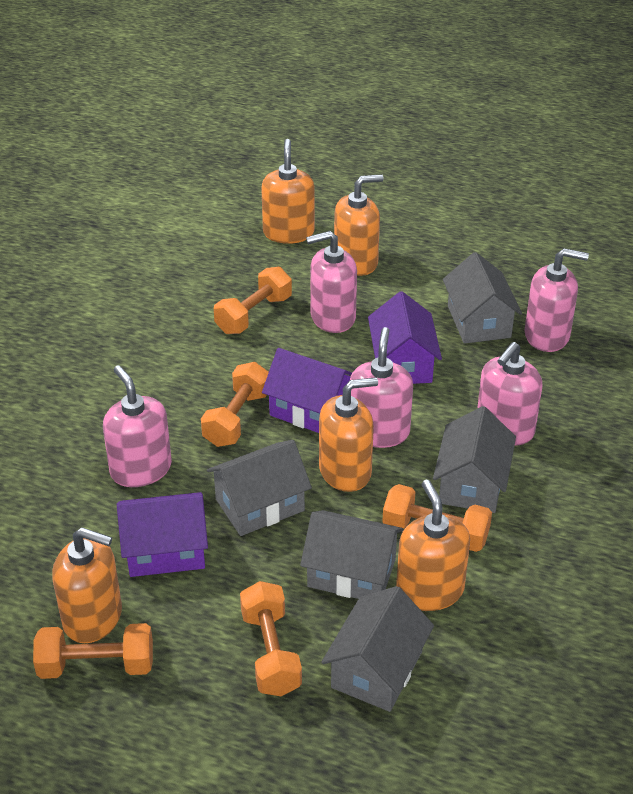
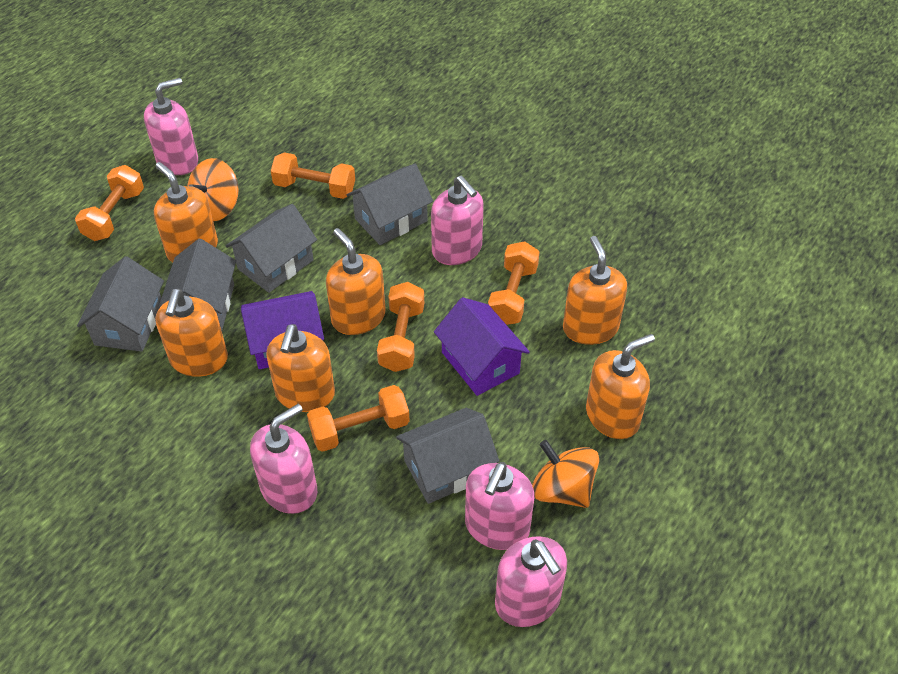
orange soap dispenser: [52,527,122,643] [261,139,315,244] [319,377,378,492] [334,174,384,276] [396,480,470,611] = 5 -> [154,162,218,263] [156,289,228,377] [266,324,335,412] [326,228,386,335] [563,236,627,345] [586,334,655,439] = 6
orange spinning top: none = 0 -> [188,158,239,221] [532,440,599,508] = 2
purple house: [117,492,208,577] [262,348,352,433] [368,291,442,384] = 3 -> [241,291,324,369] [434,297,530,396] = 2

